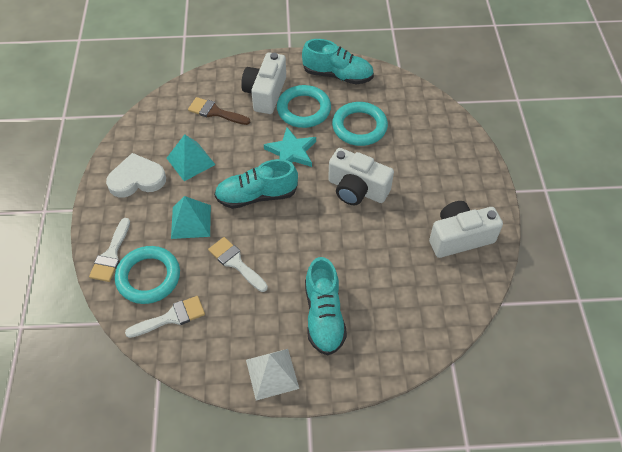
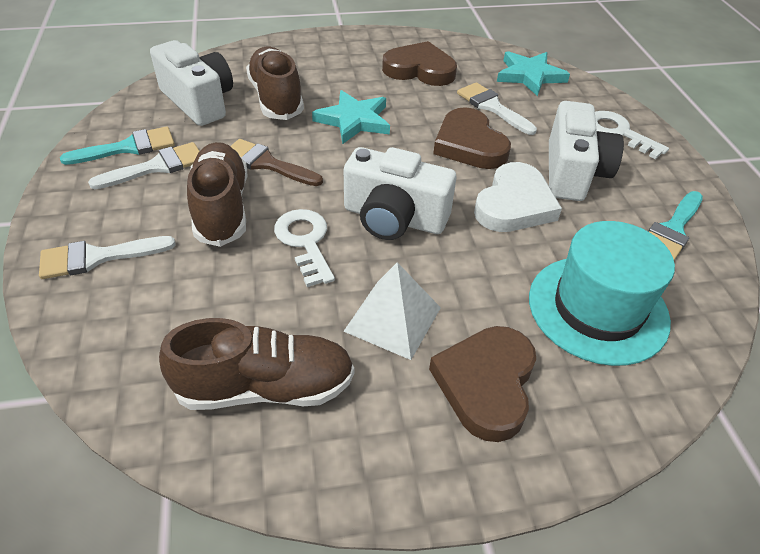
brown heart: none = 0 -> [382,41,457,86] [429,326,536,442] [433,107,511,169] = 3
brown shoe: none = 0 -> [159,318,354,410] [187,142,247,247] [246,47,304,120] = 3
turquoise brush: none = 0 -> [60,126,175,165] [648,191,703,260] = 2
turquoise hat: none = 0 -> [529,221,675,366] = 1
turquoise pyramid: [167,134,216,181] [171,196,211,239] = 2 -> none = 0
turquoise ring: [115,246,180,304] [277,85,331,128] [332,102,388,146] = 3 -> none = 0
turquoise shoe: [214,159,298,209] [302,39,374,84] [305,257,347,355] = 3 -> none = 0
turquoise star: [264,127,316,167] = 1 -> [312,90,390,144] [497,51,570,96] = 2
white key: none = 0 -> [274,209,335,287] [595,111,669,159] = 2

